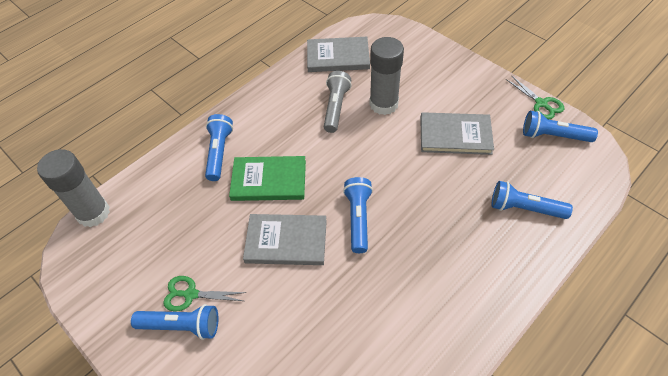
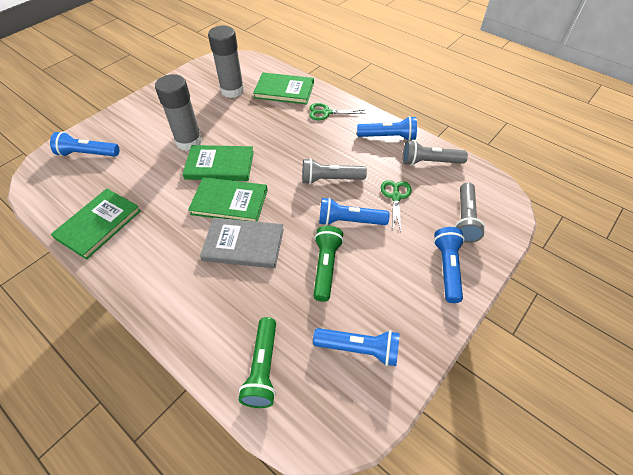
green book: [229,156,306,201] = 1 -> [51,189,141,260] [183,145,254,181] [188,177,268,222] [253,73,314,104] = 4
green flashlight: none = 0 -> [239,317,276,408] [313,226,344,302] = 2
grey book: [243,214,327,265] [307,37,370,72] [420,112,494,155] = 3 -> [200,218,284,268] = 1
grey flashlight: [324,71,352,133] = 1 -> [303,158,367,184] [403,140,468,166] [455,182,485,243] = 3

